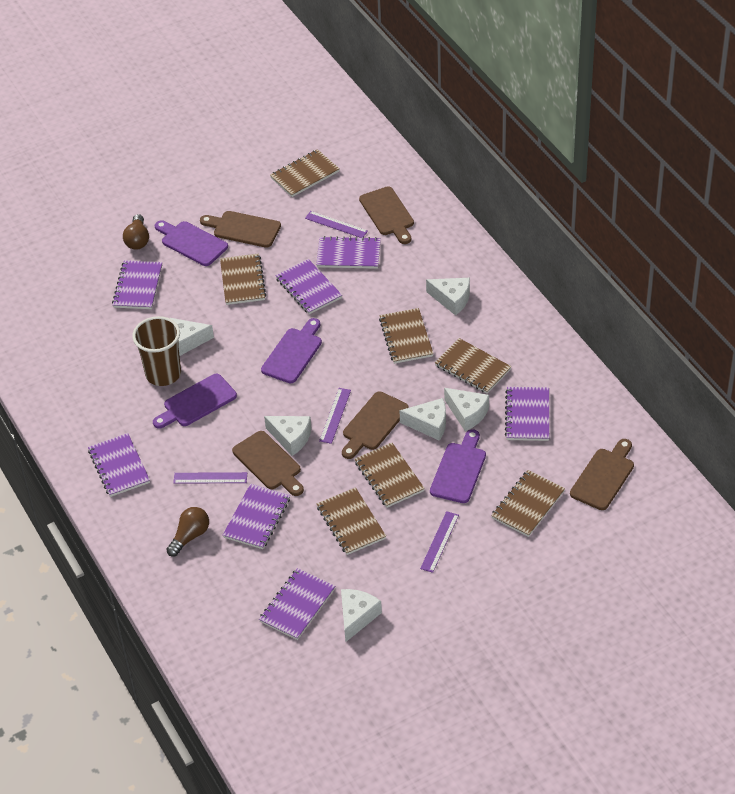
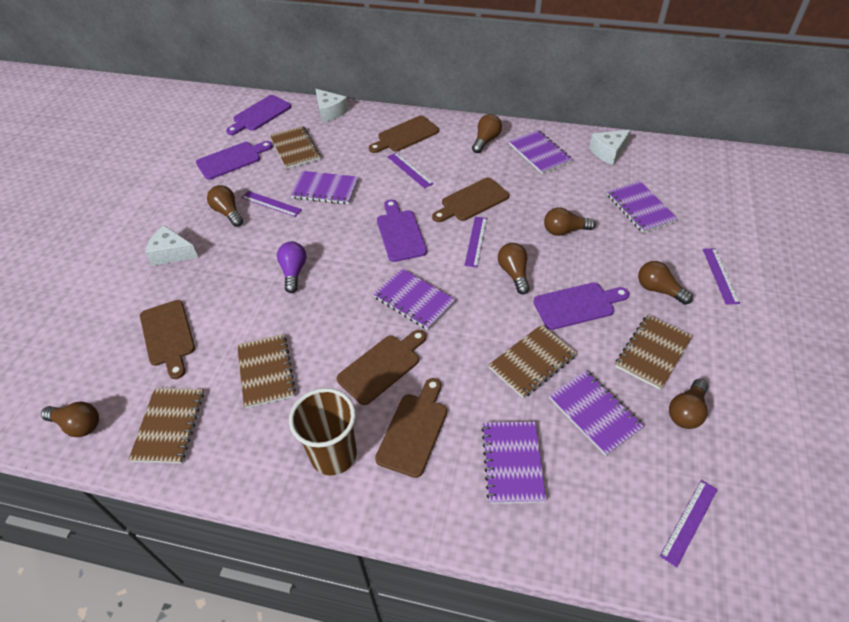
brown light bulb: [123,214,149,250] [166,507,209,557] = 2 -> [41,402,99,437] [207,185,243,227] [472,114,502,153] [498,243,530,294] [544,207,596,236] [638,261,693,305] [669,379,708,429] = 7
brown notebook: [220,253,266,305] [270,149,340,197] [317,487,386,555] [355,443,425,508] [379,308,434,364] [435,338,512,394] [491,470,565,537] = 7 -> [128,388,204,463] [237,334,296,408] [270,126,321,169] [489,325,577,398] [615,315,692,390] = 5
purple light bulb: none = 0 -> [277,242,306,293] = 1
purple notebook: [88,433,150,497] [112,260,162,309] [223,484,290,549] [259,568,335,640] [275,259,342,314] [316,236,381,269] [505,387,549,441] = 7 -> [290,171,359,204] [373,268,456,330] [481,422,546,504] [509,130,573,174] [549,370,644,456] [607,181,678,233] = 6
purple ruler: [173,472,247,484] [305,211,368,238] [319,388,351,444] [420,511,459,573] = 4 -> [241,191,302,217] [388,153,434,189] [465,217,487,268] [660,480,718,568] [703,248,740,305] = 5
white cheese: [170,318,214,356] [264,416,312,456] [341,589,382,642] [399,398,446,441] [426,278,470,316] [444,388,489,431] = 6 -> [145,225,198,266] [316,89,349,122] [589,130,631,165] = 3

